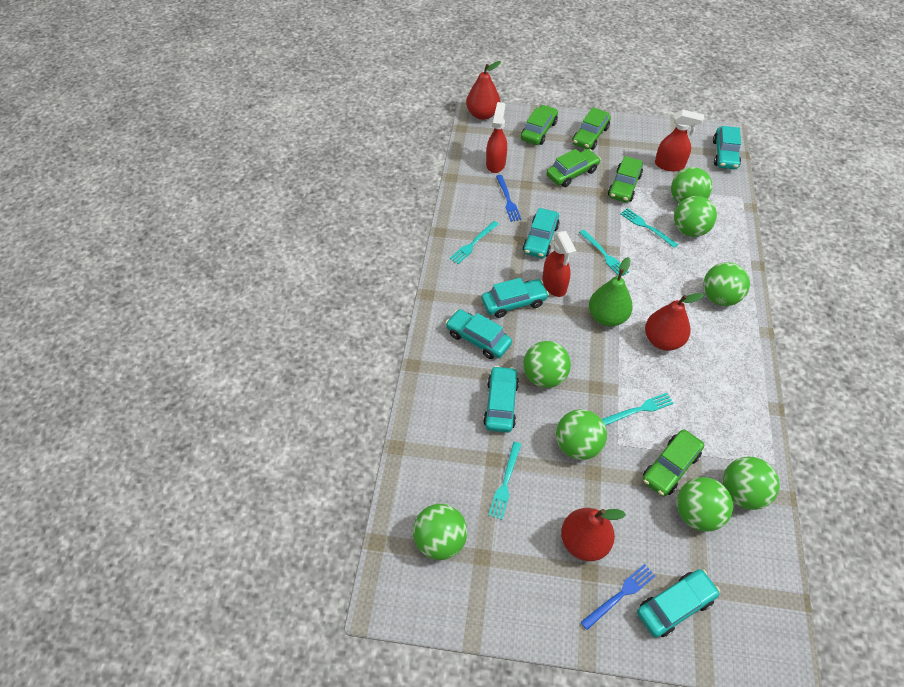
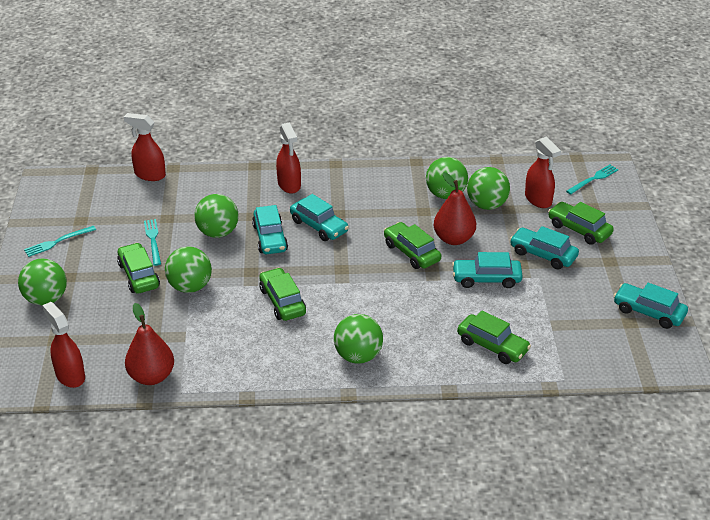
blue fork: [496,175,522,222] [581,564,655,630] = 2 -> none = 0
green ball: [413,504,467,560] [523,341,571,388] [556,409,607,460] [671,167,712,204] [674,196,717,237] [677,477,733,531] [703,262,750,306] [723,456,780,510] = 8 -> [18,258,67,305] [165,246,212,293] [194,194,239,238] [334,314,383,364] [426,157,468,199] [467,167,510,210] = 6
green pear: [589,257,633,326] = 1 -> none = 0
red pear: [466,61,501,120] [561,508,626,561] [645,293,704,351] = 3 -> [125,303,174,385] [434,172,476,245] = 2
red spray bottle: [486,102,507,173] [542,231,576,297] [655,110,704,171] = 3 -> [42,302,85,388] [124,113,166,181] [276,122,301,194] [525,136,561,208] = 4
turquoise car: [445,309,512,359] [482,278,549,318] [483,366,519,433] [523,208,560,258] [637,569,720,638] [713,126,741,170] = 6 -> [252,205,288,254] [290,194,349,241] [452,252,523,288] [510,226,579,269] [614,283,688,329] = 5
turquoise fork: [450,221,499,264] [488,442,521,520] [579,230,629,277] [602,393,674,426] [620,208,678,248] = 5 -> [24,226,96,257] [144,219,161,266] [566,165,619,195] = 3

